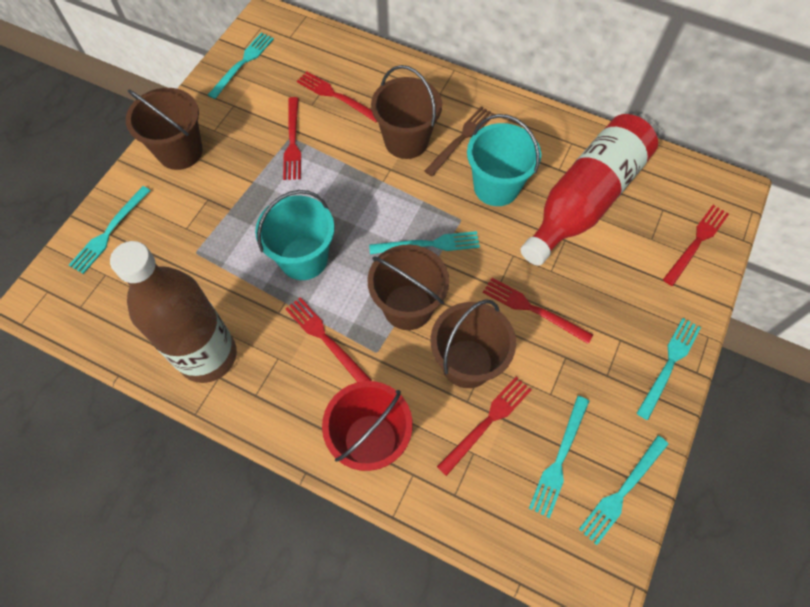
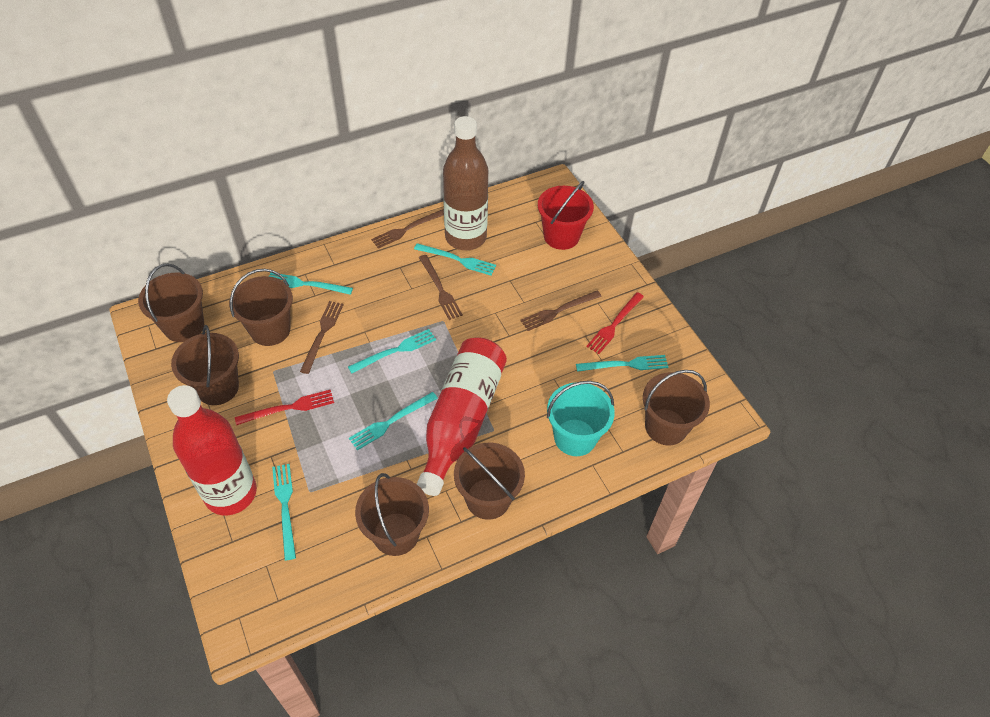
brown bucket: [126,88,203,170] [367,244,449,330] [371,65,442,159] [431,299,516,388] = 4 -> [138,264,204,342] [171,325,239,405] [229,269,293,346] [355,473,429,556] [454,443,525,520] [643,370,710,445] = 6
brown fork: [425,106,495,176] = 1 -> [300,301,344,374] [371,209,444,249] [419,255,463,320] [520,290,602,331] = 4
red bottle: [521,114,658,266] = 1 -> [167,385,257,515] [417,337,507,496] = 2
red fork: [283,97,301,180] [285,297,372,382] [297,71,377,122] [437,377,531,476] [483,278,593,344] [663,205,729,286] = 6 -> [235,390,334,425] [586,292,644,354] = 2
turquoise bucket: [255,190,335,280] [467,114,541,206] = 2 -> [547,381,615,456] = 1

